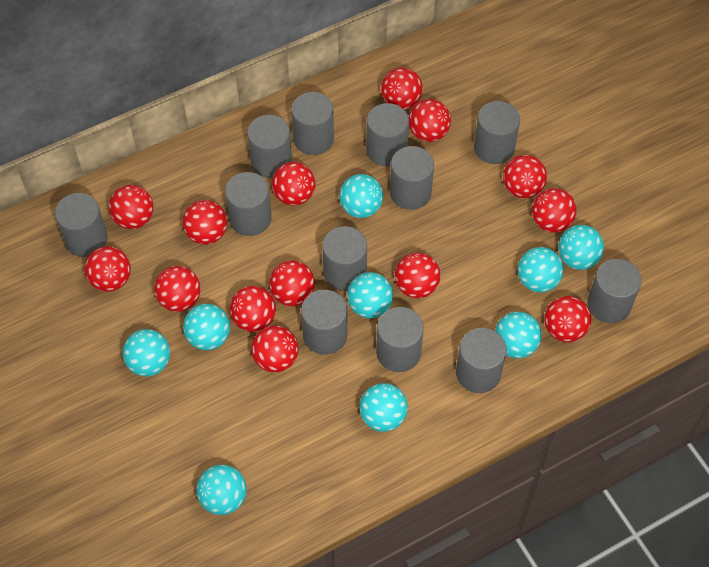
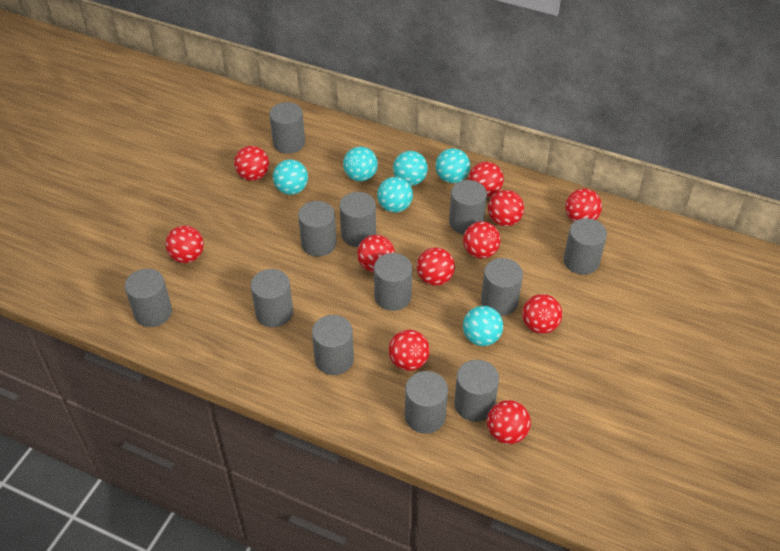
red ball: [85,246,131,292] [109,185,154,229] [154,266,201,312] [183,200,227,245] [230,286,276,332] [251,325,299,373] [269,261,315,306] [272,162,316,206] [381,68,423,110] [395,253,440,298] [409,99,451,142] [503,155,547,198] [532,188,577,233] [544,296,591,342] = 14 -> [165,226,204,263] [234,146,269,181] [357,235,395,272] [389,330,430,371] [417,247,455,286] [463,221,501,259] [468,162,504,197] [487,400,531,444] [488,190,524,226] [522,294,562,334] [565,188,602,222] = 11
turquoise ball: [122,329,170,376] [183,304,230,350] [196,465,247,515] [339,174,383,218] [347,272,393,318] [359,383,408,432] [495,312,542,359] [518,247,564,293] [558,225,604,270] = 9 -> [273,159,308,195] [343,146,378,181] [377,177,413,213] [393,151,428,186] [435,148,470,183] [463,306,503,346] = 6

